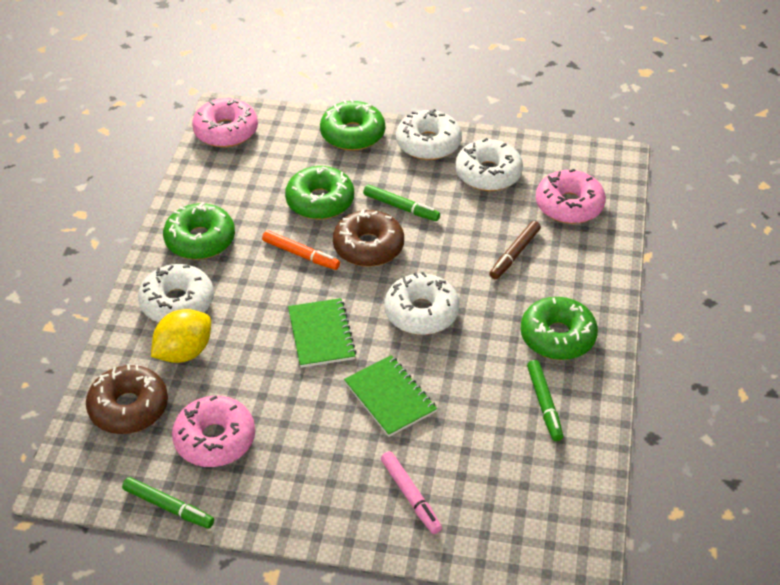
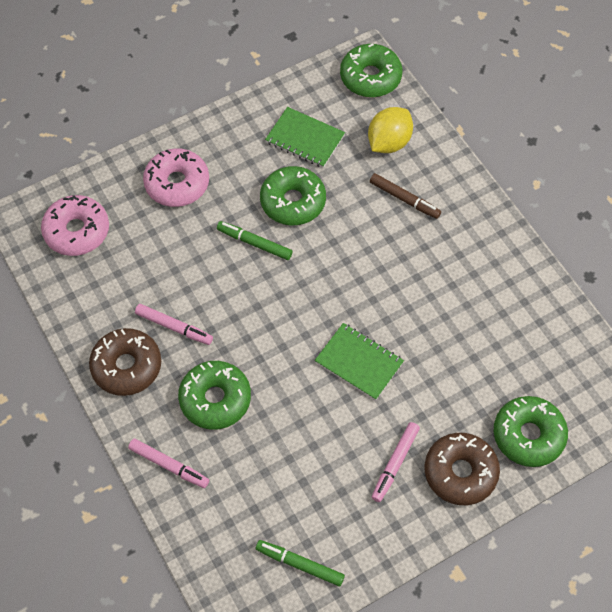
green marker: [122,477,214,529] [363,184,440,221] [527,360,563,441] = 3 -> [217,221,293,260] [256,540,345,586] = 2
orange marker: [262,230,340,270] = 1 -> none = 0
pink donut: [172,396,255,467] [192,98,258,147] [536,169,606,224] = 3 -> [41,195,109,256] [143,148,209,207] = 2
pink marker: [381,451,442,534] = 1 -> [128,438,209,488] [135,304,213,345] [372,422,420,502] = 3
white donut: [138,264,214,322] [384,272,460,335] [396,109,462,160] [455,138,523,191] = 4 -> none = 0

